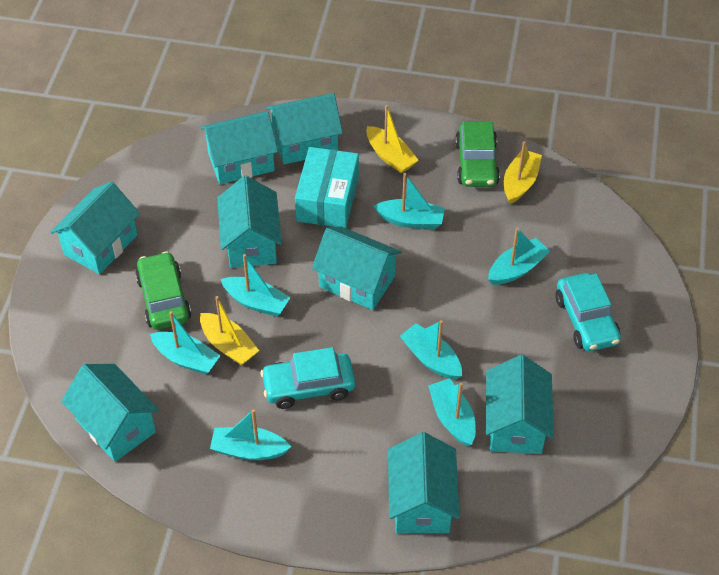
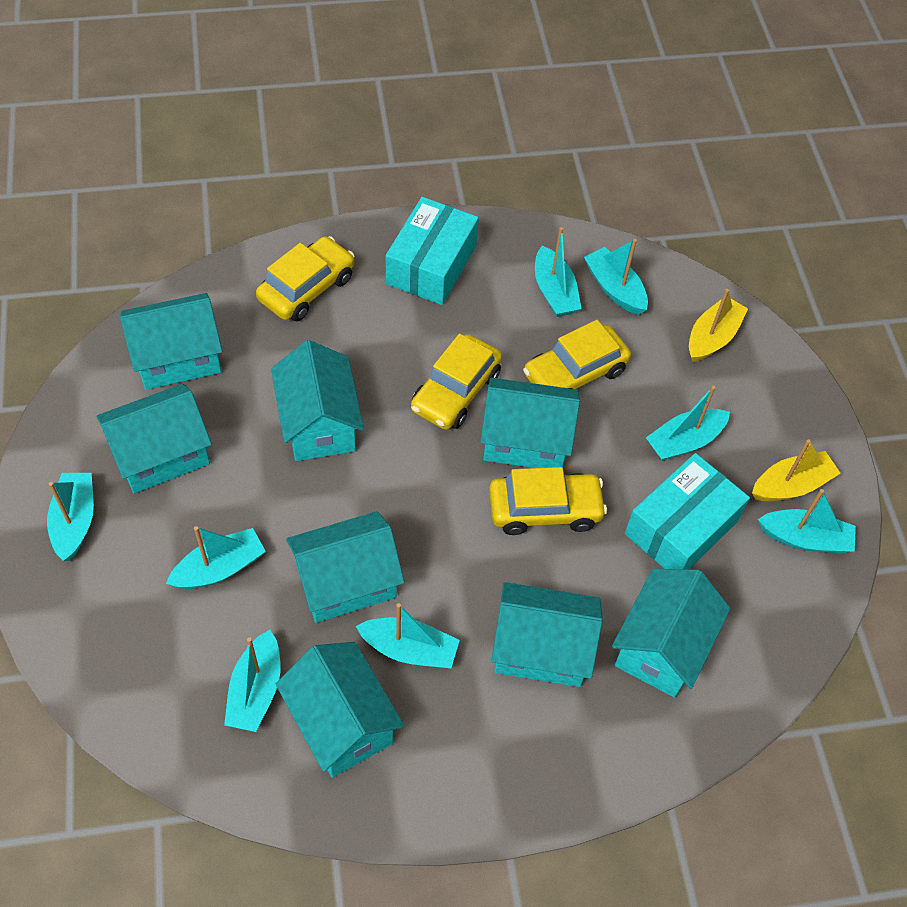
green car: [135,251,191,330] [455,122,500,187] = 2 -> none = 0
turquoise boat: [150,311,221,375] [210,409,291,460] [221,254,291,317] [374,173,445,229] [400,320,462,380] [428,378,476,447] [488,227,550,285] = 7 -> [47,473,94,561] [166,526,266,589] [224,630,280,732] [356,603,460,668] [535,227,582,317] [584,239,648,315] [646,386,730,461] [758,489,856,553] = 8
turquoise box: [295,147,359,228] = 1 -> [386,197,479,305] [625,453,750,569] = 2
turquoise car: [260,347,355,409] [555,273,621,351] = 2 -> none = 0
yellow boat: [200,296,259,366] [366,105,419,173] [504,141,542,204] = 3 -> [689,289,748,362] [752,439,841,501] = 2
yellow car: none = 0 -> [256,236,355,321] [411,334,502,430] [489,467,607,535] [523,320,631,389] = 4

